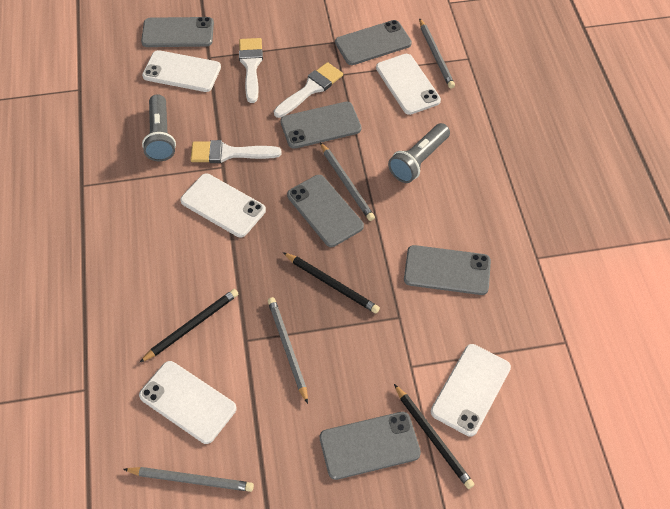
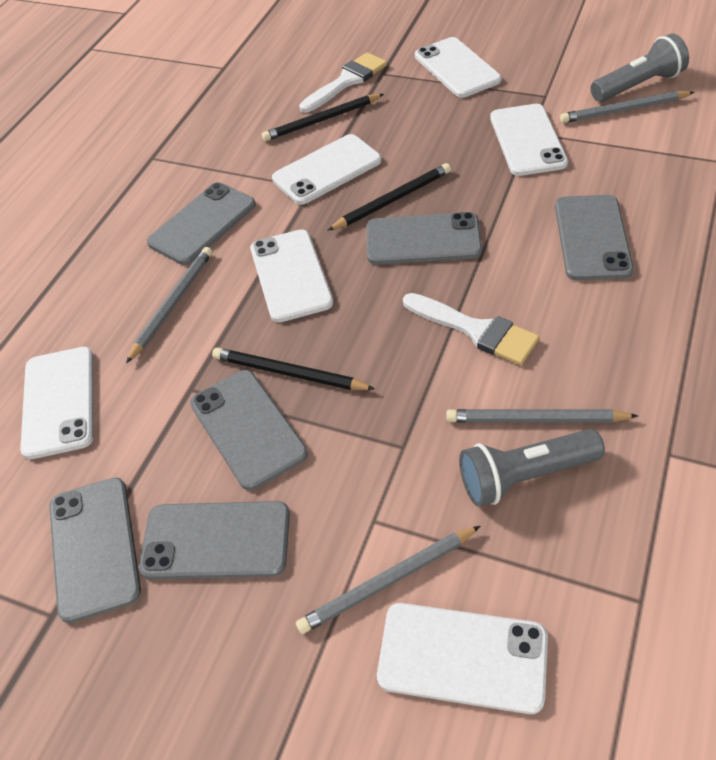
white brush: [191,140,281,163] [239,38,263,103] [274,62,343,118] = 3 -> [299,52,387,113] [403,293,539,365] = 2
white phone: [139,361,236,444] [142,50,221,92] [180,174,266,237] [376,54,441,115] [431,344,511,437] = 5 -> [20,347,94,459] [250,229,334,322] [272,134,382,205] [377,603,548,714] [415,37,502,98] [490,104,568,176] = 6

